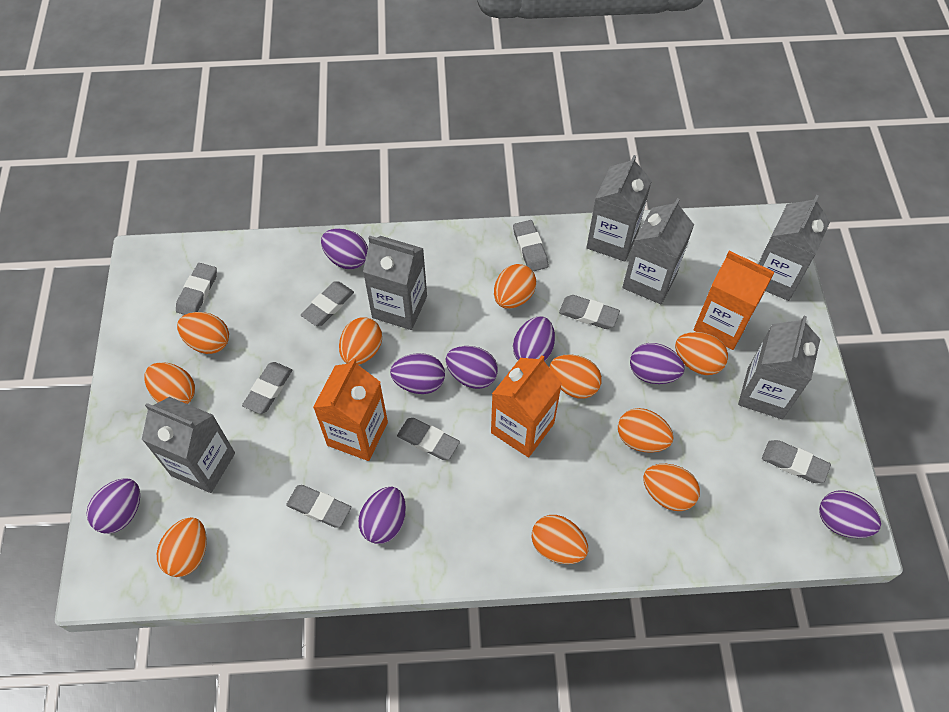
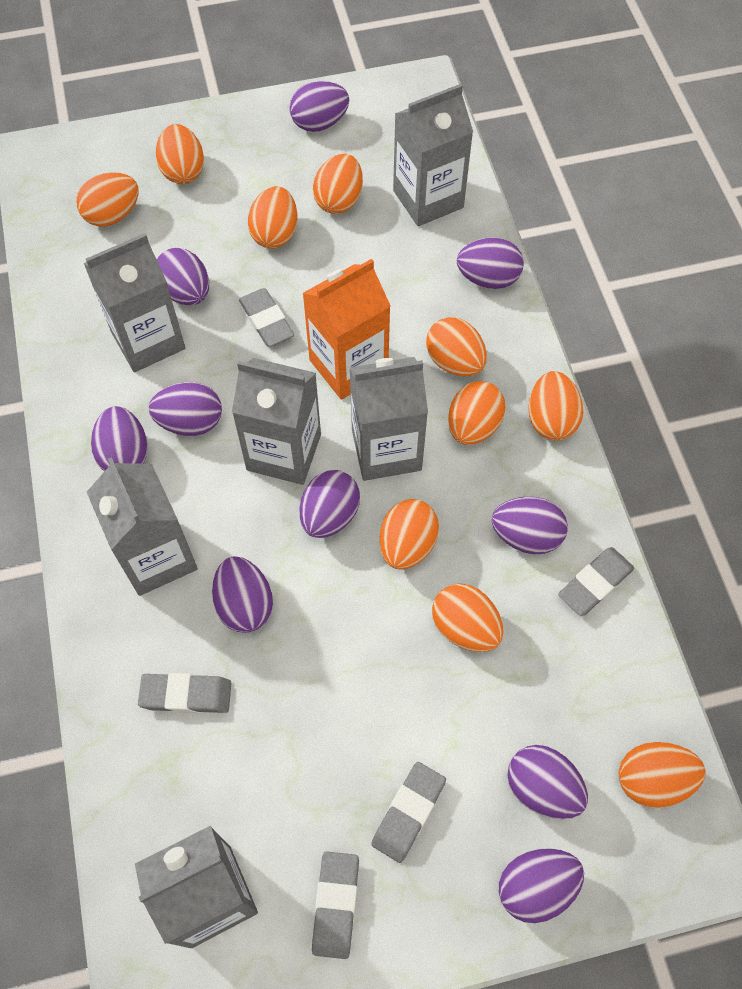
grey eraser: [176,263,217,315] [242,362,292,414] [286,485,351,527] [301,281,354,326] [397,418,460,460] [513,220,548,271] [559,295,620,329] [762,440,831,483] = 8 -> [138,673,232,713] [239,288,294,347] [312,851,359,959] [371,762,446,863] [558,547,634,616] = 5
orange carton: [313,359,388,461] [491,355,562,458] [694,251,774,350] = 3 -> [302,259,391,400] = 1
purple egg: [87,478,140,534] [321,228,368,269] [358,487,406,544] [390,353,445,394] [446,346,498,389] [513,316,555,362] [630,343,685,384] [819,490,881,538] = 8 -> [91,406,148,471] [149,382,222,436] [157,248,209,305] [212,556,273,633] [289,81,349,132] [300,470,360,538] [457,237,524,289] [492,497,568,554] [499,848,584,923] [507,745,588,819] = 10

